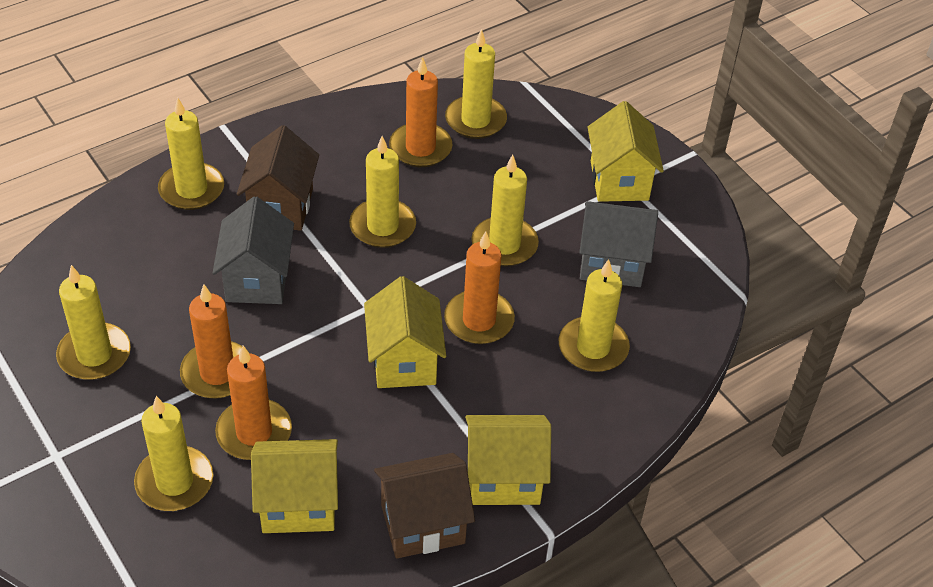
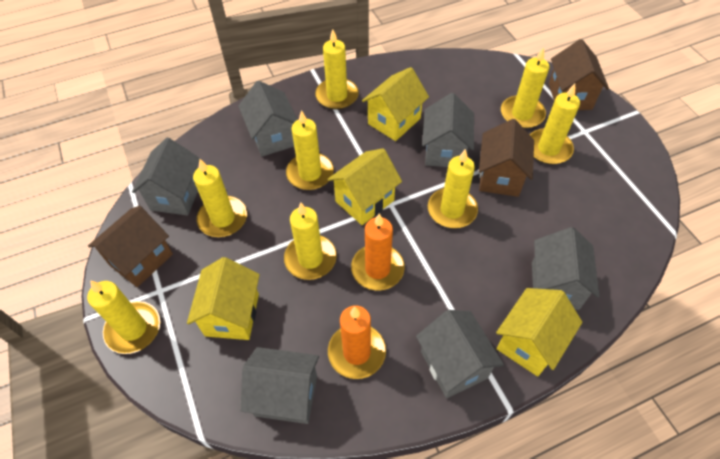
brown house: [237,125,319,231] [374,453,475,559] = 2 -> [88,206,173,287] [479,119,534,197] [549,39,609,110] = 3
grey house: [213,196,294,304] [579,201,658,287] = 2 -> [132,138,200,216] [238,81,297,157] [241,347,319,424] [416,310,504,398] [422,93,474,167] [532,227,599,310] = 6
orange candle: [180,284,242,399] [215,346,292,460] [389,57,452,167] [444,231,515,344] = 4 -> [328,305,386,379] [351,213,405,290] = 2
yellow candle: [56,265,131,380] [134,396,213,511] [158,98,224,210] [349,136,416,248] [445,29,507,139] [471,155,539,266] [559,259,630,372] = 7 -> [87,280,160,354] [193,159,247,237] [284,203,337,280] [286,110,334,190] [315,29,359,110] [428,149,478,228] [501,47,549,129] [530,84,580,164] = 8

